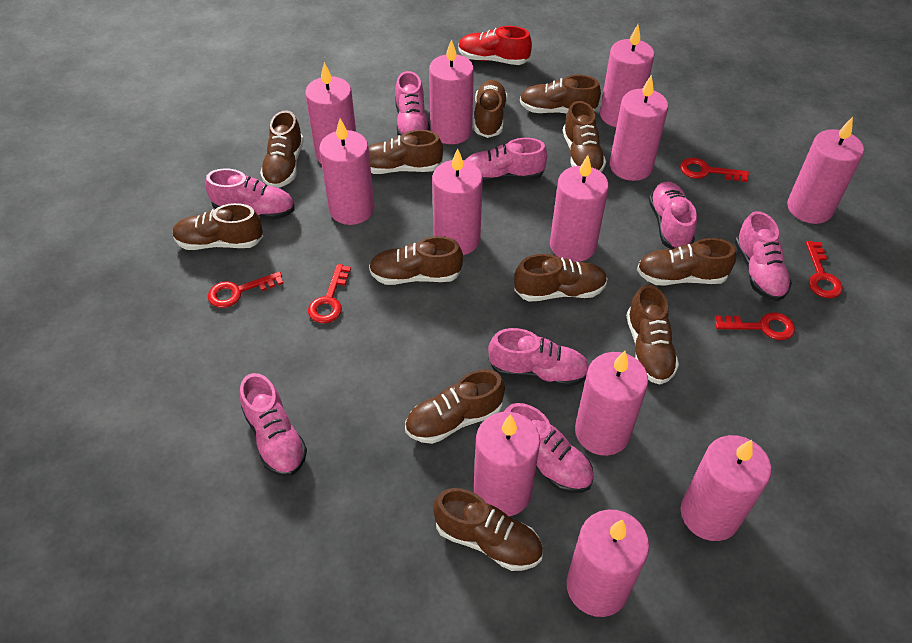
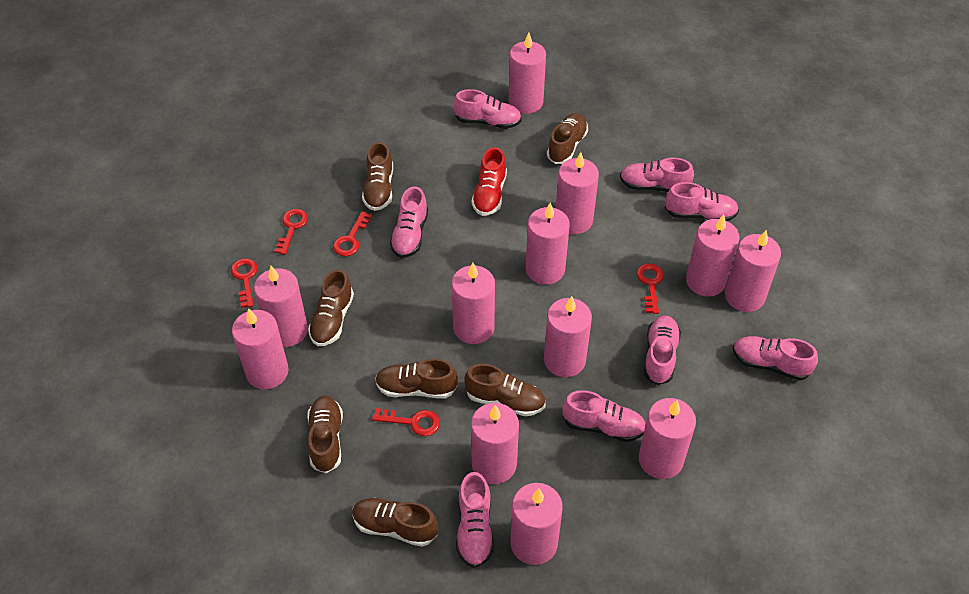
brown shoe: [172,203,263,250] [260,110,304,188] [368,130,443,174] [369,236,463,285] [405,369,505,444] [433,488,543,571] [474,80,508,138] [514,254,608,302] [520,75,601,113] [563,101,606,172] [626,284,679,384] [637,238,736,285] = 12 -> [307,396,343,473] [308,269,354,346] [352,498,438,547] [362,142,393,211] [375,359,458,398] [464,364,545,416] [547,113,588,164] = 7

